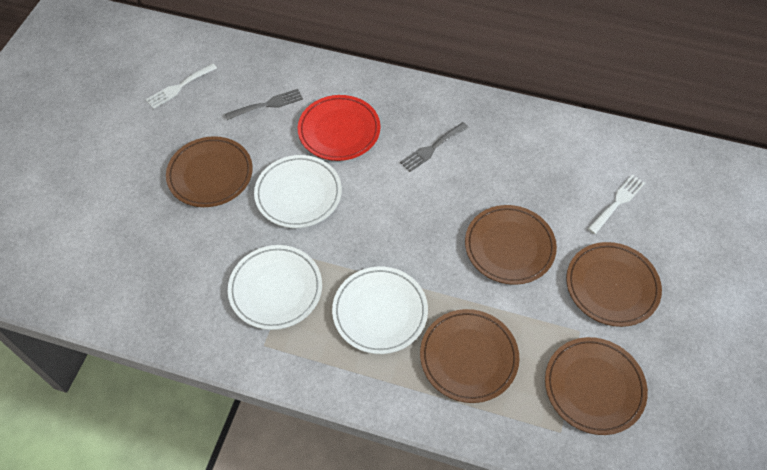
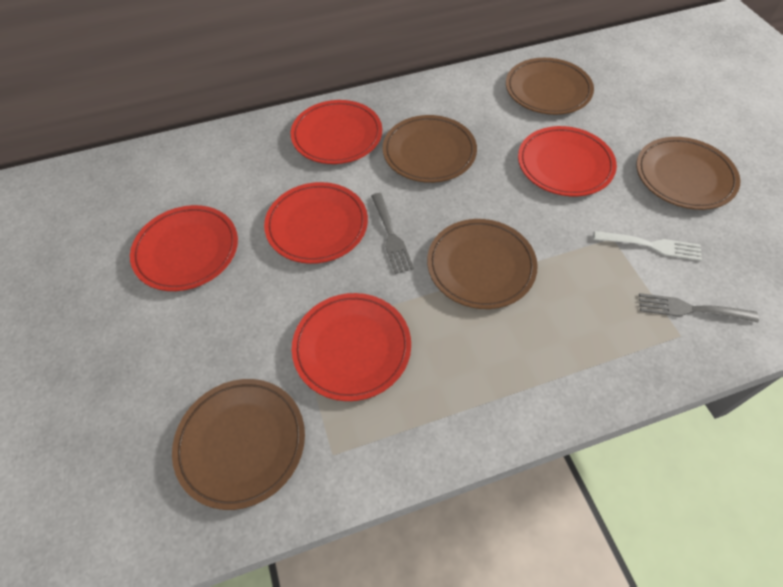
red plate: [298,95,380,161] = 1 -> [130,205,238,291] [264,182,368,264] [291,100,382,164] [292,293,411,401] [518,126,617,196] = 5
white fork: [146,63,217,109] [587,174,645,234] = 2 -> [594,231,702,261] = 1
white plate: [228,245,322,330] [254,155,342,228] [332,266,428,354] = 3 -> none = 0

